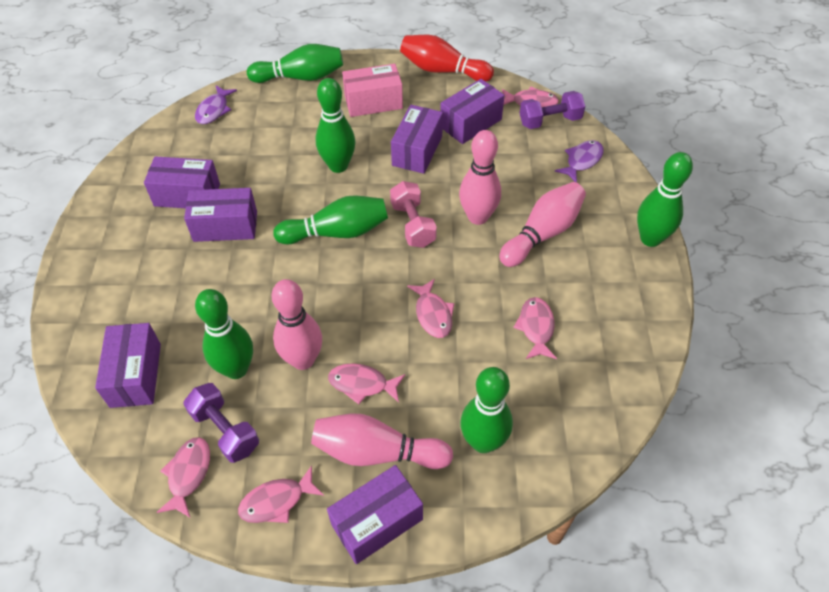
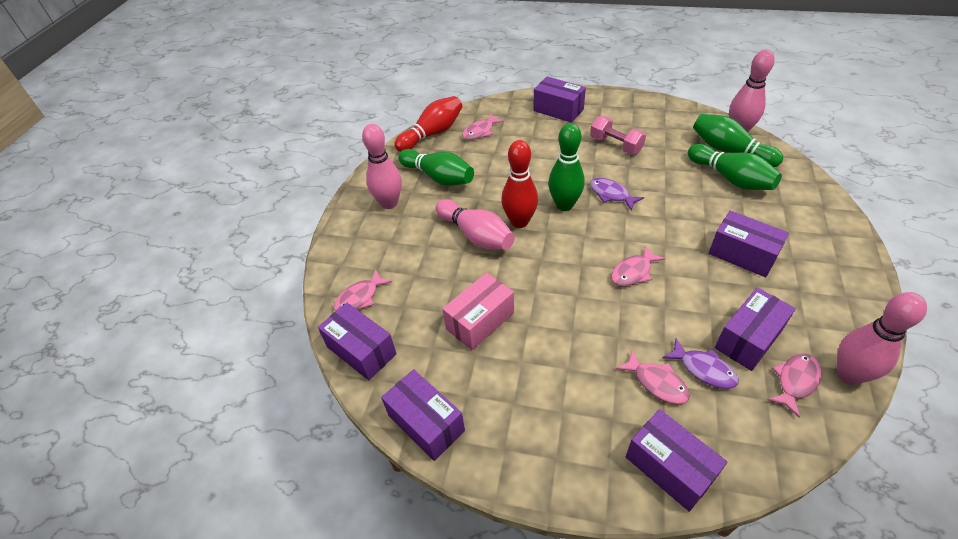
green bowling pin: [195,289,253,379] [247,44,343,83] [273,195,388,245] [316,78,355,173] [460,367,513,453] [637,152,693,247] = 6 -> [398,149,474,186] [548,123,585,211] [688,144,782,190] [693,114,783,167] = 4
pink fish: [157,437,210,517] [238,465,324,523] [328,363,405,404] [407,279,455,338] [502,87,559,107] [513,297,557,359] = 6 -> [334,269,392,312] [462,114,504,140] [611,245,665,286] [616,349,690,404] [768,354,821,418] = 5
purple dumbbell: [183,383,259,463] [520,91,585,129] = 2 -> none = 0
red bowling pin: [400,35,494,82] = 1 -> [394,96,462,152] [501,140,538,228] = 2

